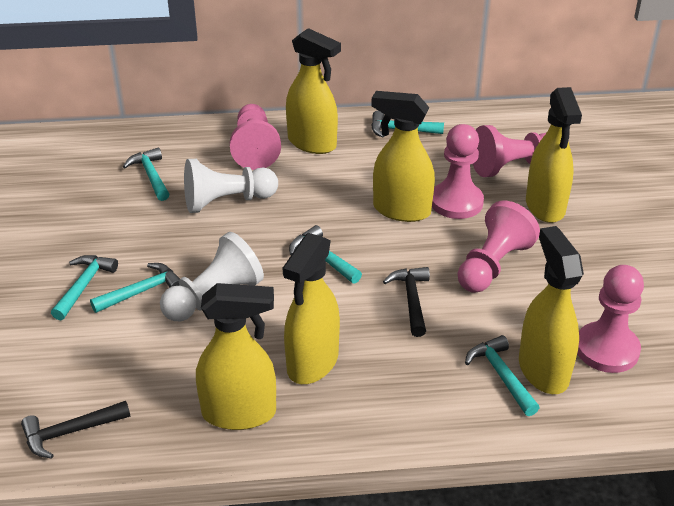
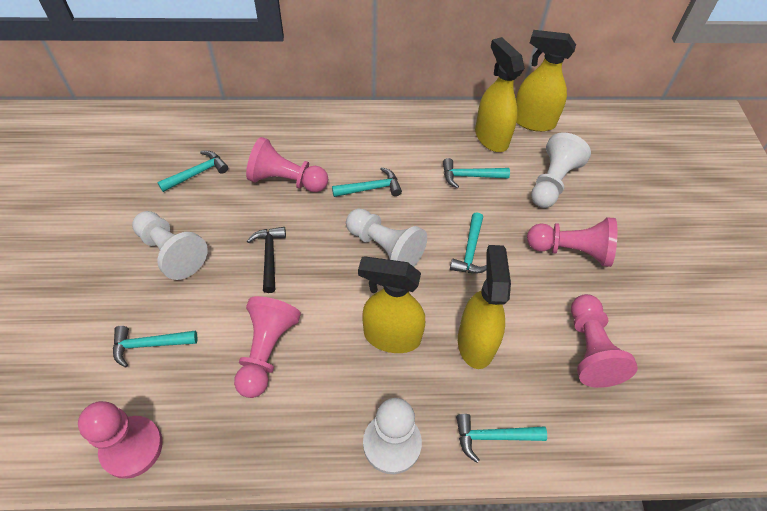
black hammer: [21,401,131,459] [383,267,430,337] = 2 -> [247,227,286,293] = 1
white pawn: [160,232,264,321] [184,159,278,213] = 2 -> [132,211,208,280] [346,208,427,267] [363,398,422,474] [531,132,591,208] = 4
yellow spray bottle: [196,283,276,430] [283,233,340,384] [286,28,341,154] [371,91,435,222] [519,226,584,394] [526,87,582,223] = 6 -> [358,256,425,353] [458,245,511,369] [475,37,524,152] [516,30,576,132] = 4

